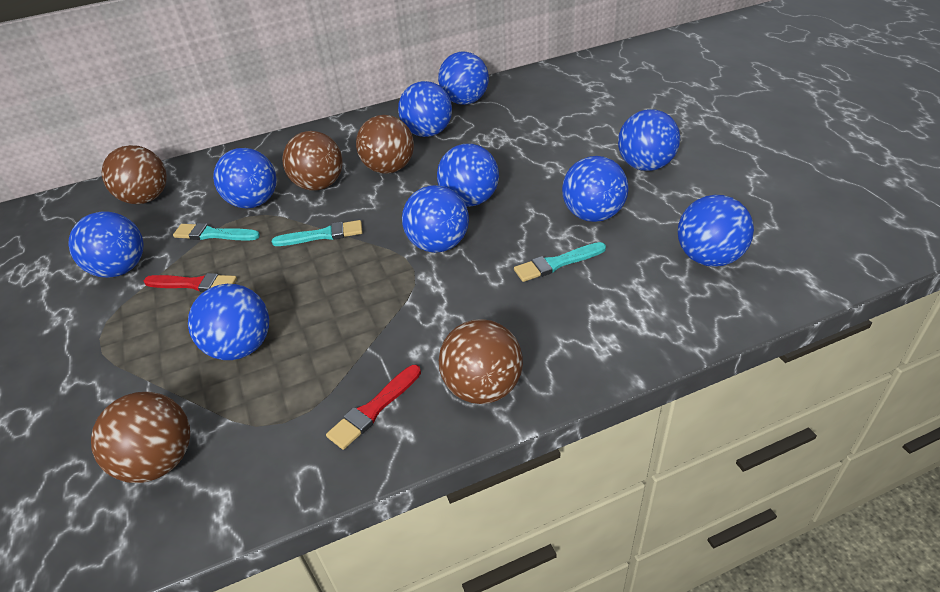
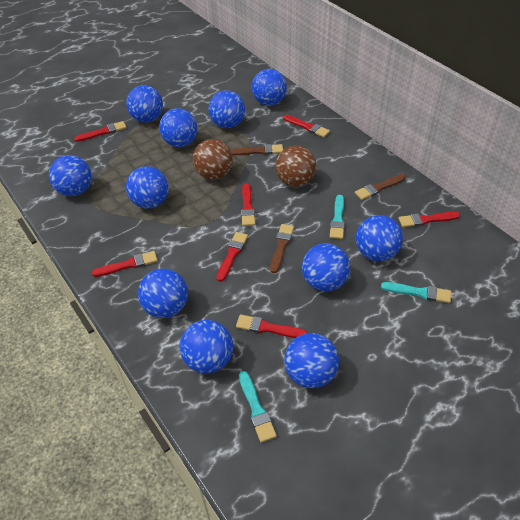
blue ball: [68,211,143,278] [188,284,269,360] [213,148,276,209] [398,81,452,137] [402,185,469,253] [437,144,499,207] [438,52,489,105] [562,156,629,222] [618,109,680,171] [678,195,754,267] = 10 -> [49,155,92,196] [126,85,163,123] [126,166,169,209] [138,269,188,318] [159,108,197,147] [180,320,233,373] [208,90,245,128] [252,69,287,105] [284,333,339,388] [302,243,350,291] [356,215,403,261] = 11
brown ball: [91,392,190,483] [102,145,167,204] [282,131,343,191] [356,115,414,174] [439,319,523,404] = 5 -> [193,139,233,180] [275,145,316,187] = 2
brown brush: none = 0 -> [230,144,283,155] [270,224,294,273] [355,174,406,200] = 3
red brush: [144,273,237,292] [326,365,421,450] = 2 -> [74,121,127,142] [92,251,158,277] [216,232,248,282] [236,315,307,338] [241,183,255,226] [283,115,330,137] [398,212,460,227] = 7

